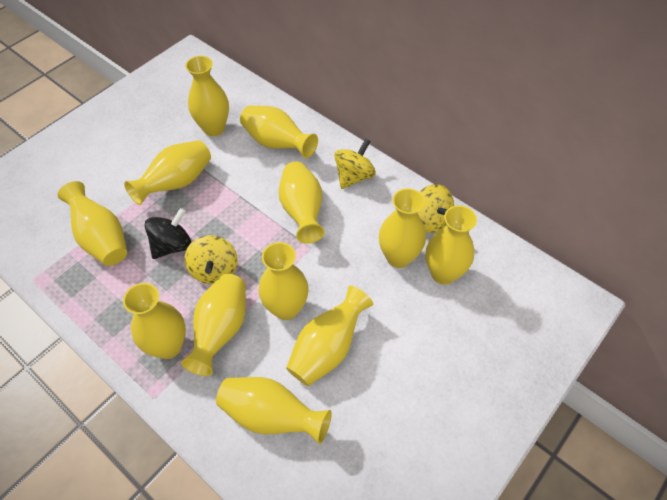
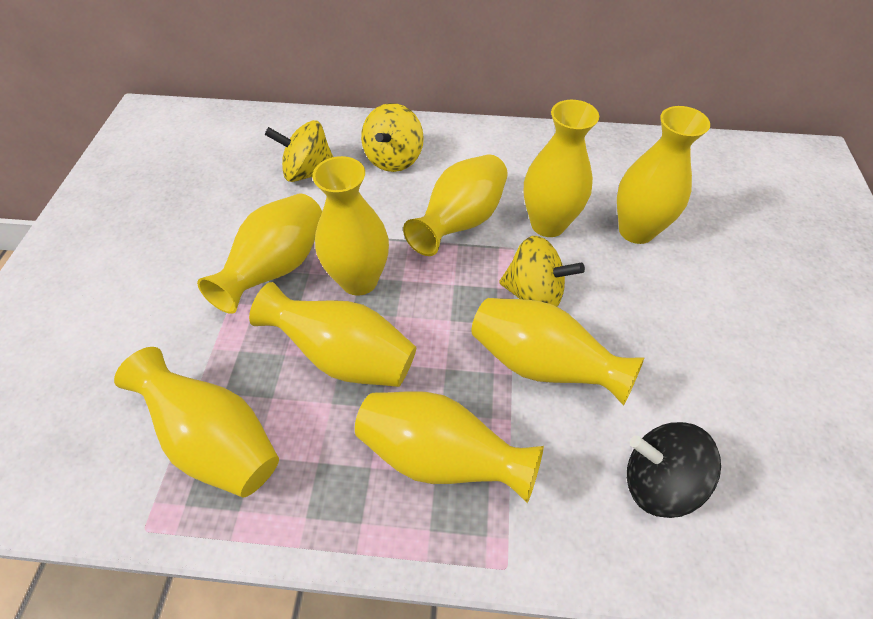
yellow vase: [58,181,127,266] [123,283,186,359] [124,140,211,205] [181,274,246,376] [186,56,229,136] [216,377,332,444] [240,106,318,158] [258,242,309,320] [279,161,325,243] [286,285,373,386] [379,188,426,268] [426,205,477,285] = 12 -> [114,347,279,497] [197,193,322,314] [249,282,416,387] [312,156,389,296] [355,391,544,503] [403,154,508,256] [471,298,644,405] [524,100,599,237] [617,106,710,244] = 9

